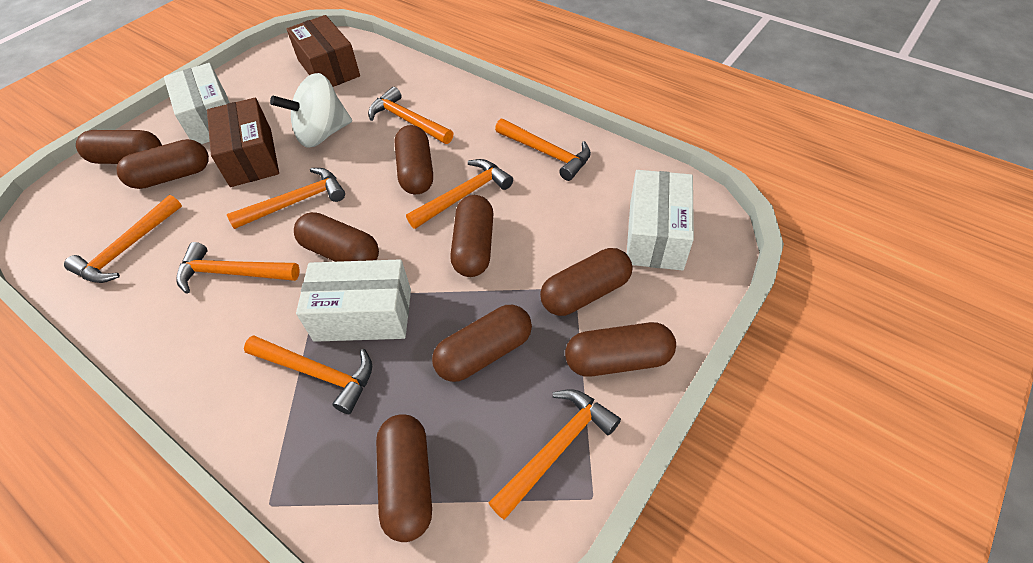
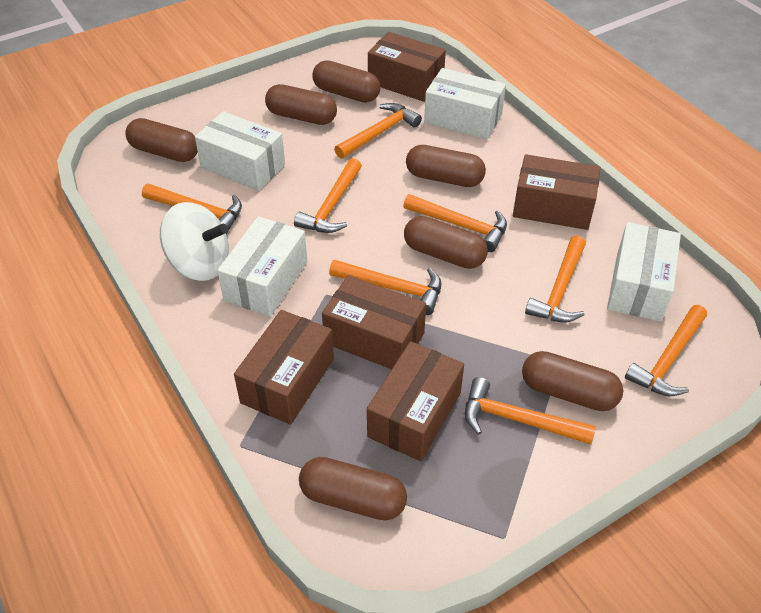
brown box: [207,98,279,187] [286,15,360,87] = 2 -> [234,310,334,425] [322,275,426,369] [367,341,464,461] [368,32,446,102] [513,154,601,230] = 5
brown capsule: [76,130,162,164] [117,139,209,189] [294,212,379,262] [376,414,432,542] [395,125,433,194] [432,305,532,382] [450,195,493,277] [540,248,632,316] [565,322,676,377] = 9 -> [125,118,198,162] [265,84,337,125] [299,457,407,520] [312,60,380,103] [404,216,488,269] [406,145,486,187] [522,351,623,411] = 7
white box: [164,63,230,144] [296,259,411,342] [627,170,694,270] = 3 -> [195,111,285,191] [217,216,307,317] [424,68,506,140] [607,222,681,322] = 4

